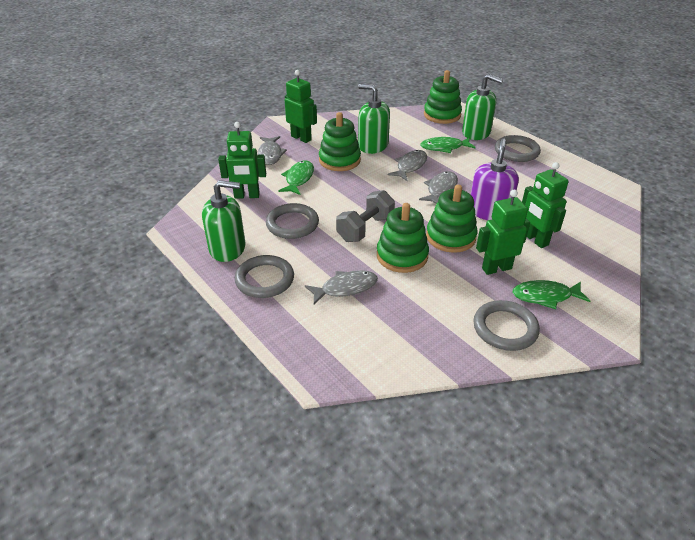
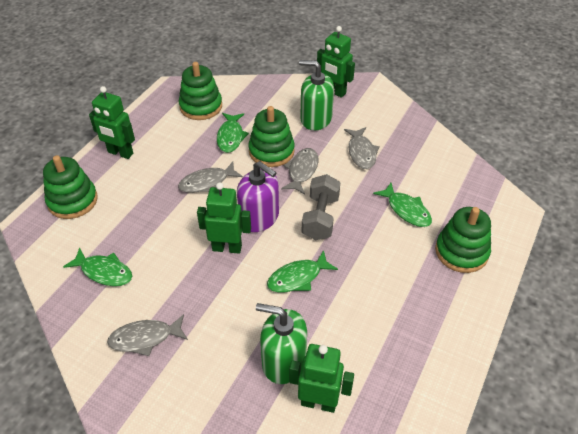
green fish: [279,161,314,195] [420,137,476,153] [513,280,590,309] = 3 -> [63,247,132,286] [217,113,249,153] [267,250,338,293] [373,183,432,227] = 4
green soap dispenser: [202,180,245,262] [358,84,390,154] [462,74,503,140] = 3 -> [256,303,307,384] [299,60,334,131] = 2
grey ring: [235,255,294,298] [266,203,319,239] [473,300,540,351] [495,135,541,162] = 4 -> none = 0

